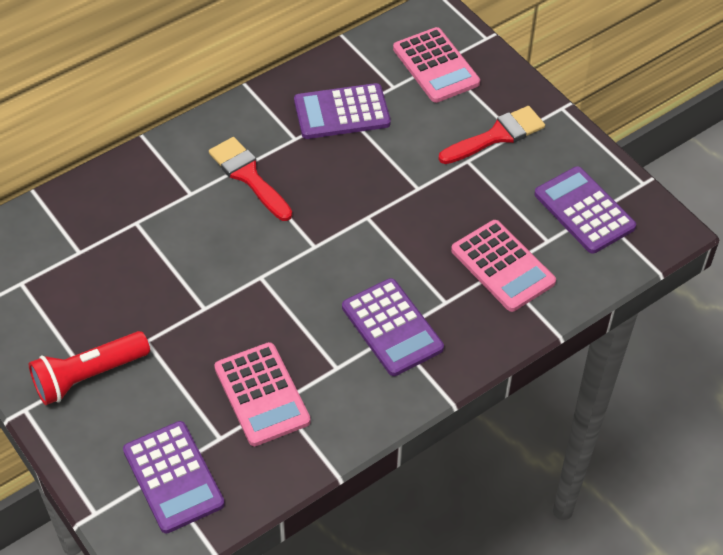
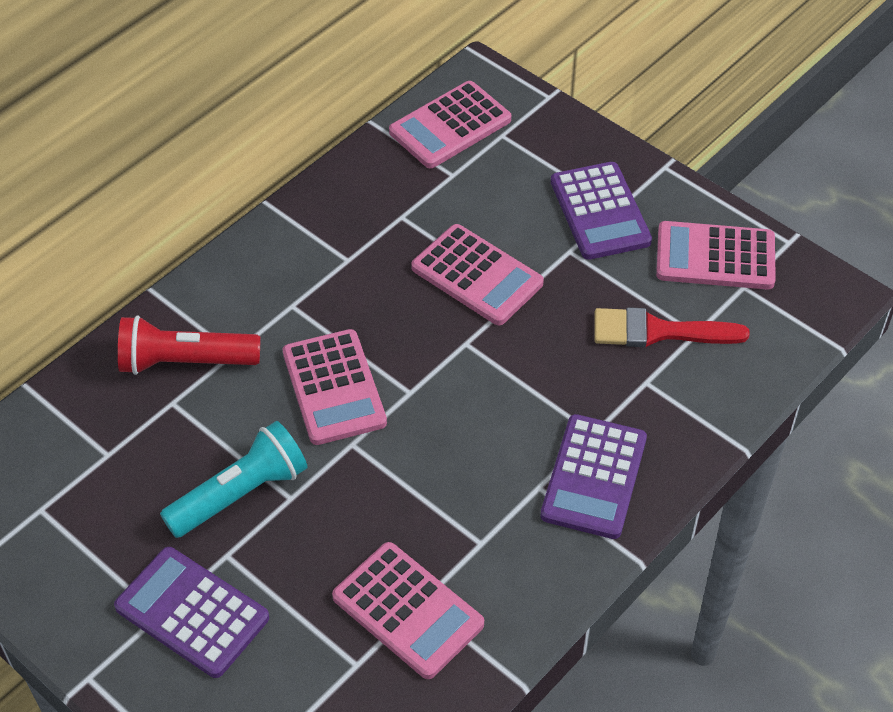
pink calculator: [214,342,311,446] [393,27,480,103] [451,220,556,312] = 3 -> [283,329,387,445] [332,542,484,679] [389,81,511,168] [411,224,544,325] [656,221,776,290] = 5
purple calculator: [123,421,225,533] [294,83,391,139] [342,278,444,376] [534,166,636,254] = 4 -> [114,547,269,678] [540,414,647,539] [551,162,652,260] = 3
red brush: [209,137,292,221] [438,106,545,164] = 2 -> [594,307,750,347] = 1
turquoise flashlight: none = 0 -> [160,421,308,538] = 1

